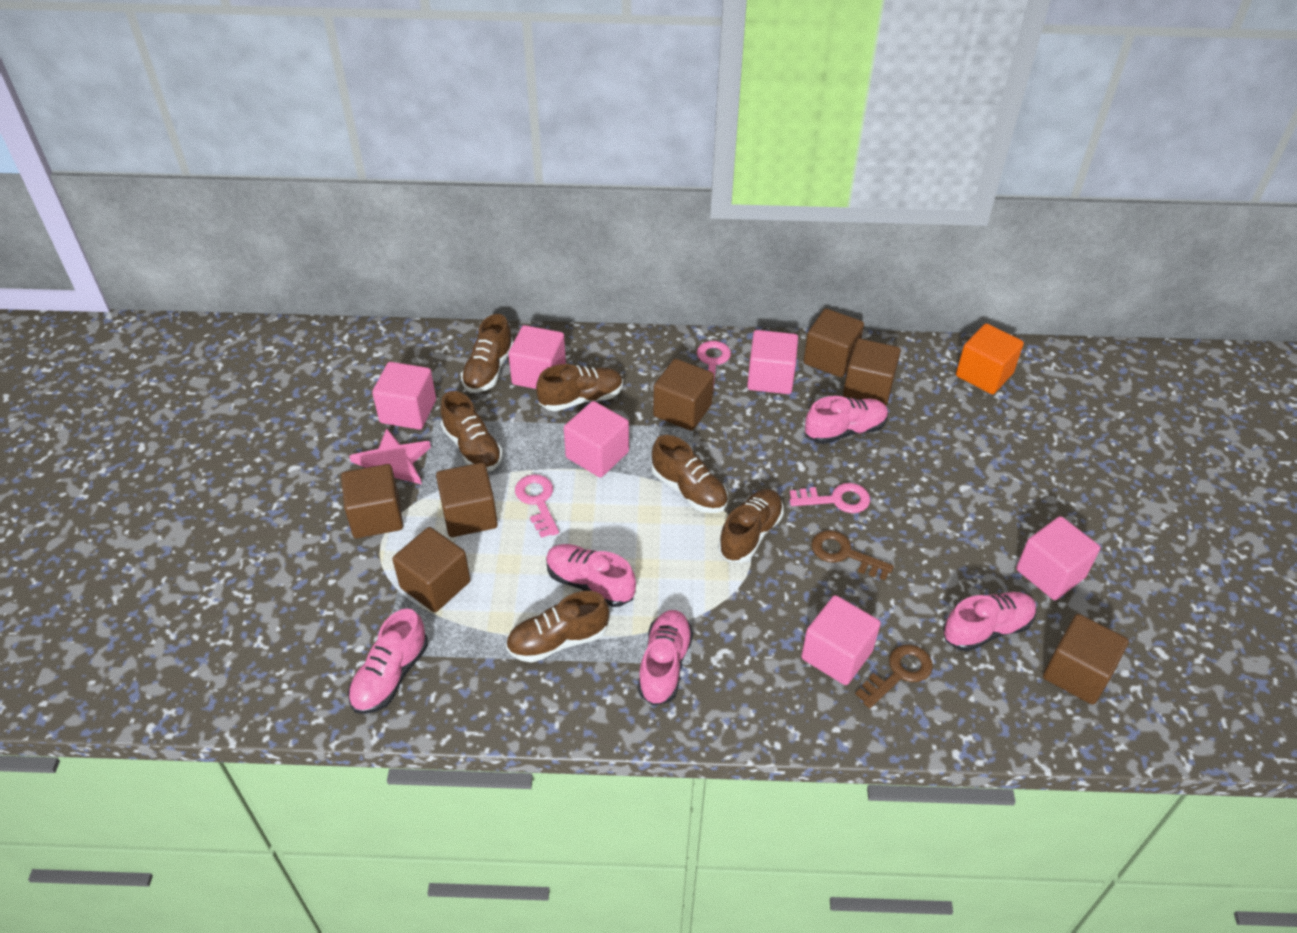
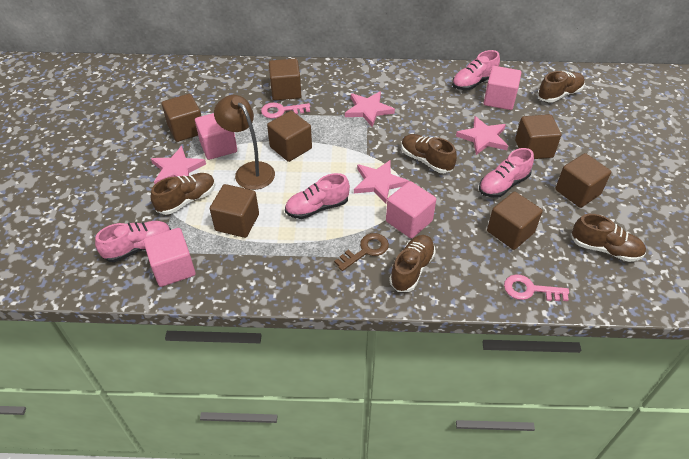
brown key: [811,530,894,580] [855,644,933,708] = 2 -> [334,233,389,271] = 1
brown lamp: none = 0 -> [214,95,275,190] = 1
brown shoe: [440,391,503,471] [461,314,514,393] [506,591,609,663] [536,364,623,411] [652,435,728,513] [718,489,784,563] = 6 -> [151,173,215,215] [389,235,436,292] [402,134,457,173] [537,71,585,103] [571,214,646,262] = 5
orange cube: [956,323,1024,394] = 1 -> none = 0
pink cube: [372,362,436,430] [508,325,566,389] [564,401,629,477] [747,330,798,394] [801,595,881,685] [1016,516,1100,600] = 6 -> [143,228,196,287] [195,113,237,160] [386,181,436,238] [483,66,521,110] = 4
pink key: [515,474,559,538] [697,341,731,390] [790,483,870,513] = 3 -> [261,103,310,119] [504,274,569,301] = 2
pink shoe: [348,608,428,714] [546,544,636,607] [638,610,693,706] [805,396,888,444] [943,592,1037,652] = 5 -> [95,221,171,262] [285,173,350,219] [452,50,500,90] [479,148,534,198] = 4
pink star: [349,428,431,484] = 1 -> [151,146,206,184] [345,91,395,127] [354,160,409,204] [456,116,508,155] = 4

